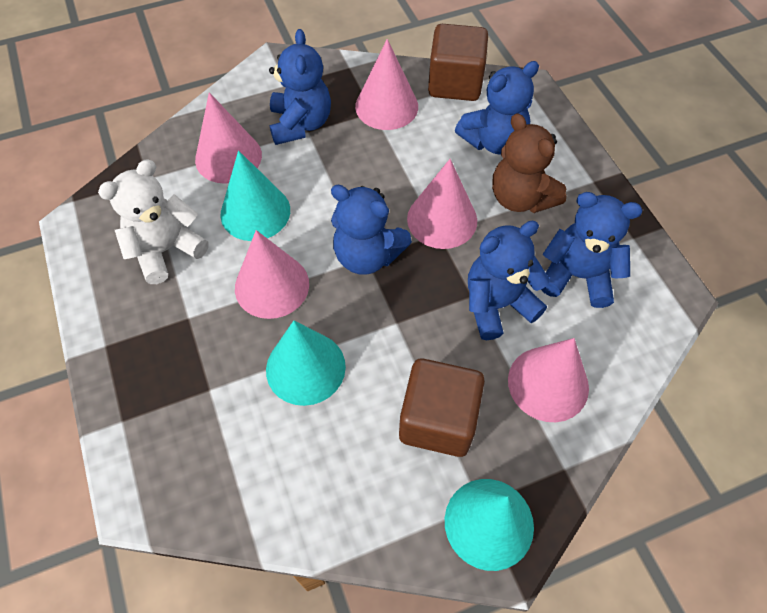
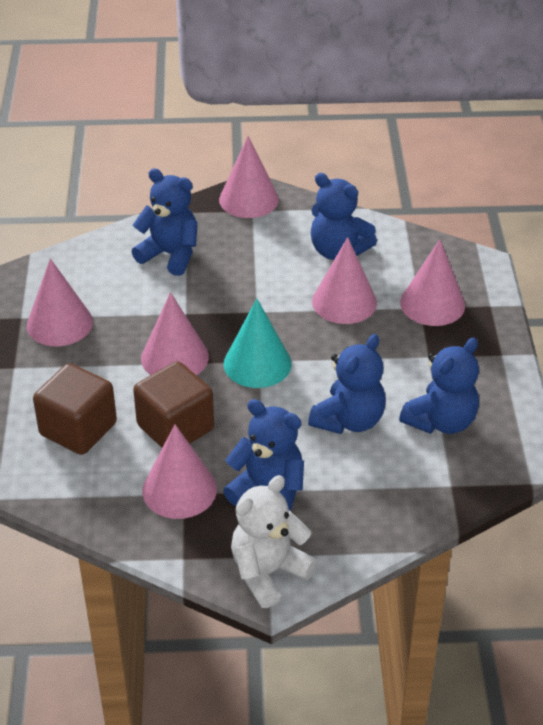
brown teddy bear: [492,113,566,213] = 1 -> none = 0
pink cone: [195,92,262,184] [235,230,309,319] [355,39,418,130] [407,159,477,249] [508,338,589,422] = 5 -> [27,258,93,346] [141,292,209,375] [142,425,217,519] [219,136,279,218] [312,237,377,324] [400,239,465,326] = 6
turquoise cone: [220,151,290,241] [266,321,346,406] [445,479,534,571] = 3 -> [224,299,292,388] = 1

